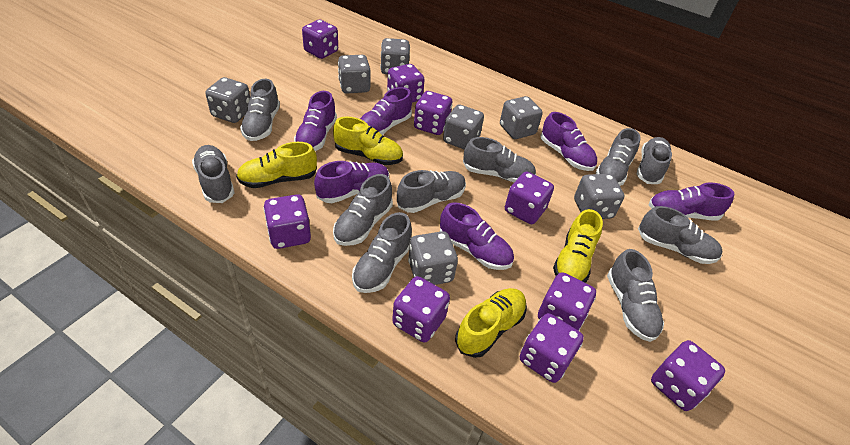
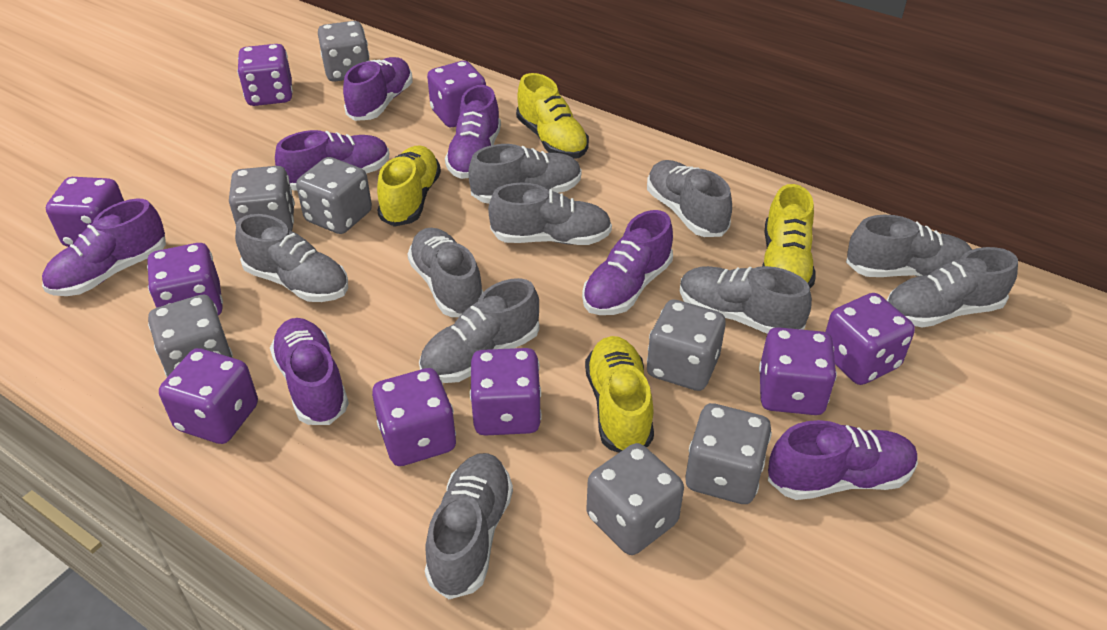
purple shoe: [294,91,337,151] [314,161,389,203] [360,87,412,135] [440,202,514,270] [540,112,597,171] [649,183,734,221] = 6 -> [42,198,166,296] [270,318,349,425] [275,130,389,191] [343,57,412,121] [445,85,501,179] [582,210,673,315] [768,420,918,500] = 7

